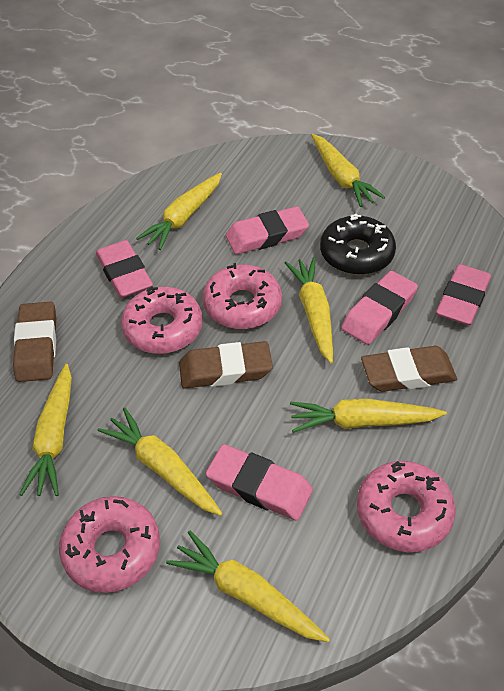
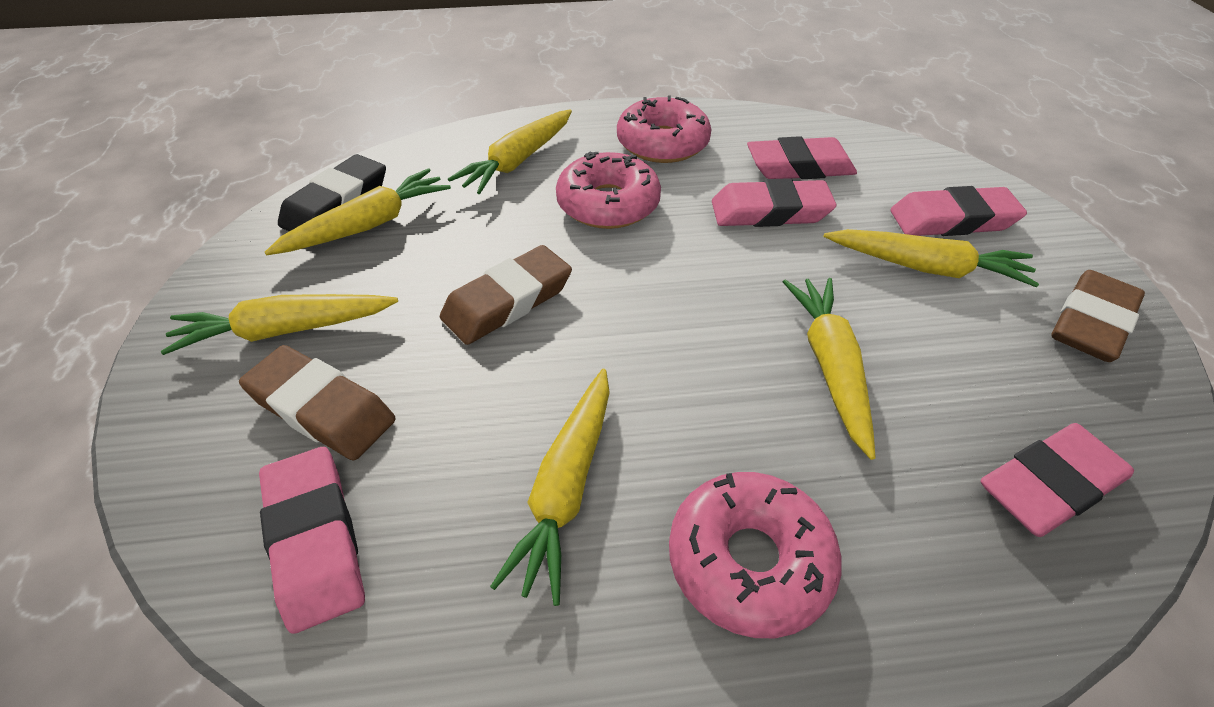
black donut: [320,214,396,275] = 1 -> none = 0
black eraser: none = 0 -> [278,154,386,231] = 1
pink donut: [59,496,160,593] [121,287,203,354] [202,263,282,329] [357,461,456,552] = 4 -> [556,152,661,229] [617,95,711,163] [669,472,842,638] = 3
yellow carrot: [19,364,72,496] [98,407,223,516] [136,173,222,250] [166,530,330,642] [285,257,333,364] [290,399,447,433] [311,134,385,207] = 7 -> [161,294,398,355] [265,168,451,255] [448,110,572,194] [490,369,610,606] [783,278,876,460] [824,229,1039,287] = 6

